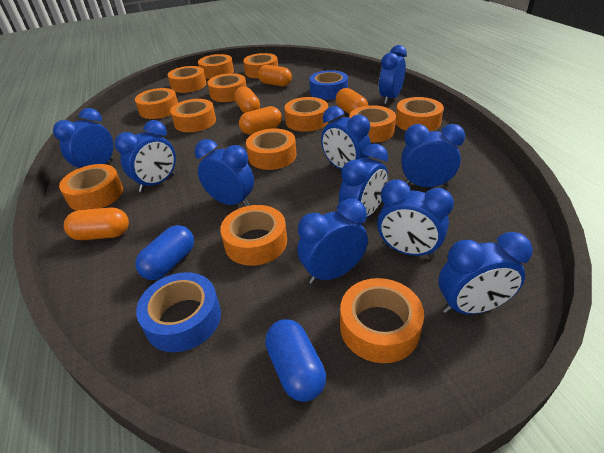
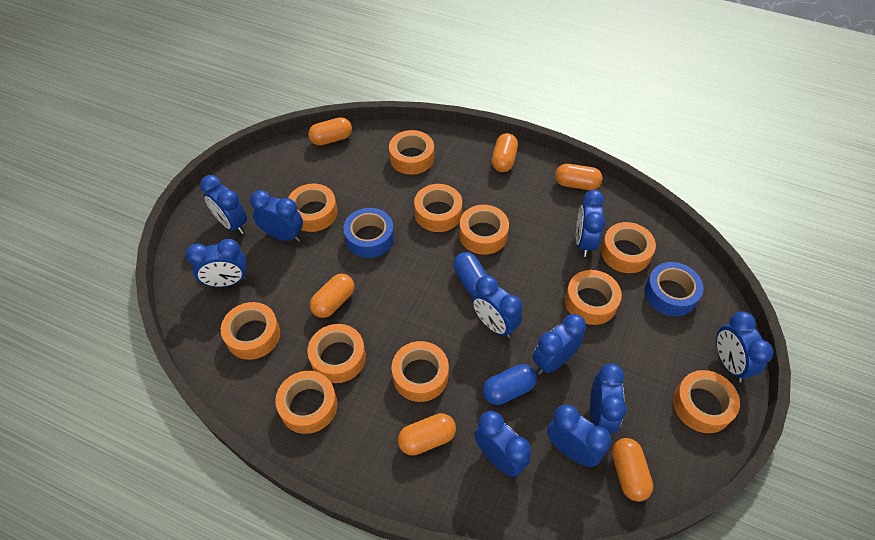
orange capsule: [64,207,129,240] [234,86,260,113] [239,106,282,135] [258,65,292,86] [336,88,368,114] = 5 -> [308,117,352,146] [310,274,354,318] [398,413,456,456] [492,133,518,172] [555,164,603,190] [612,438,653,502] = 6
orange tape: [59,164,123,211] [135,88,178,119] [168,66,207,93] [170,99,216,132] [198,54,234,79] [208,73,247,102] [220,205,287,266] [243,53,278,78] [246,128,296,170] [285,97,328,132] [340,278,424,363] [349,105,396,143] [395,97,444,131] = 13 -> [221,302,280,360] [275,371,338,434] [288,184,338,232] [307,324,366,383] [389,130,434,175] [392,341,449,402] [414,184,462,232] [459,205,509,255] [565,270,622,325] [601,222,656,273] [673,370,740,433] = 11

